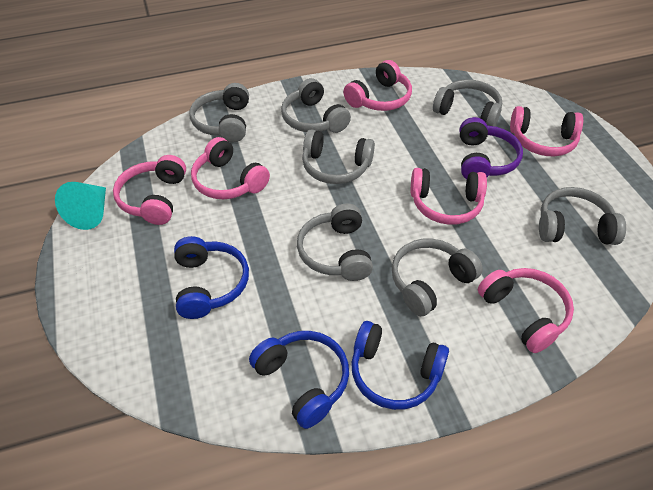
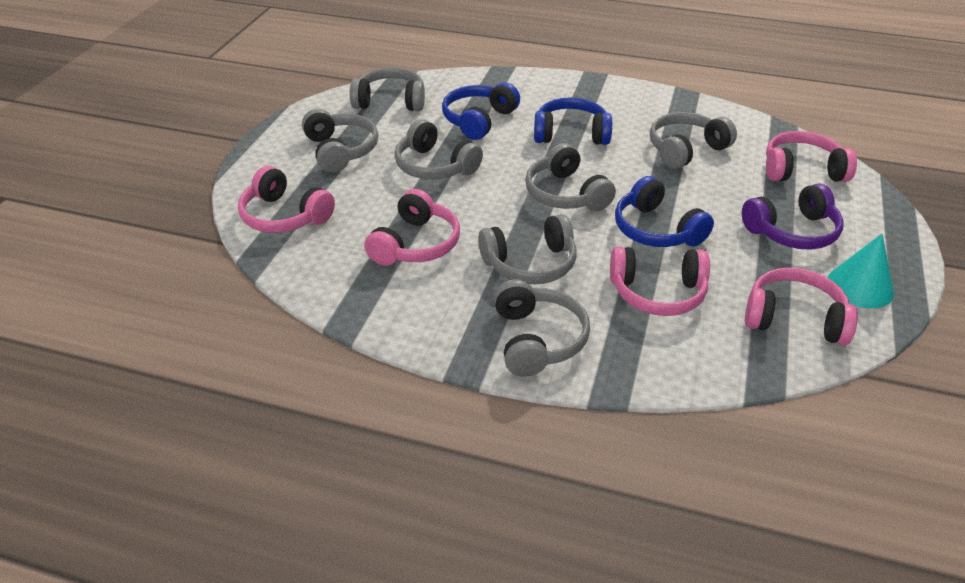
pink headphones: [113,155,186,225] [191,137,270,199] [343,60,412,111] [411,168,487,225] [478,268,574,353] [510,106,583,156] = 6 -> [238,166,335,233] [365,189,460,266] [610,246,710,316] [745,267,858,345] [766,131,857,182] = 5

